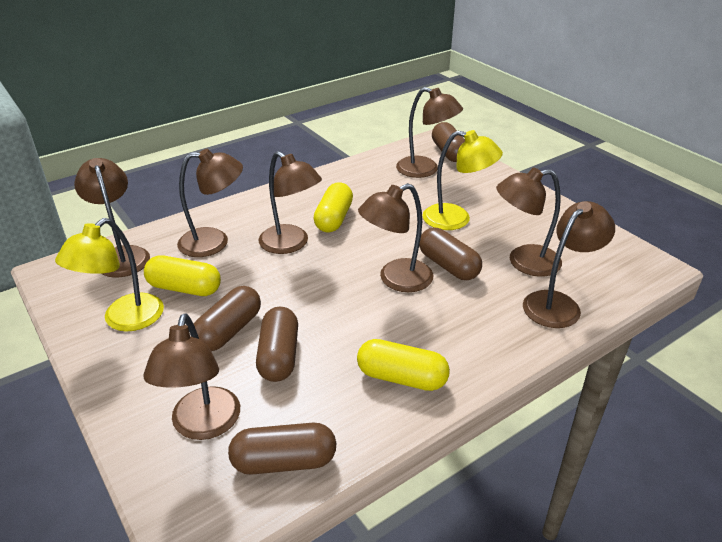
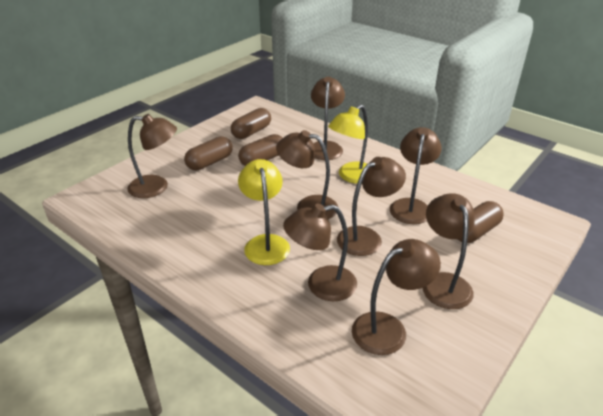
brown capsule: [194,286,261,351] [228,423,336,475] [256,307,298,382] [419,228,482,280] [432,122,465,162] = 5 -> [184,136,233,170] [231,108,271,139] [238,134,283,166] [458,201,504,243] = 4
yellow capsule: [144,255,221,296] [313,183,353,232] [357,339,450,391] = 3 -> none = 0

